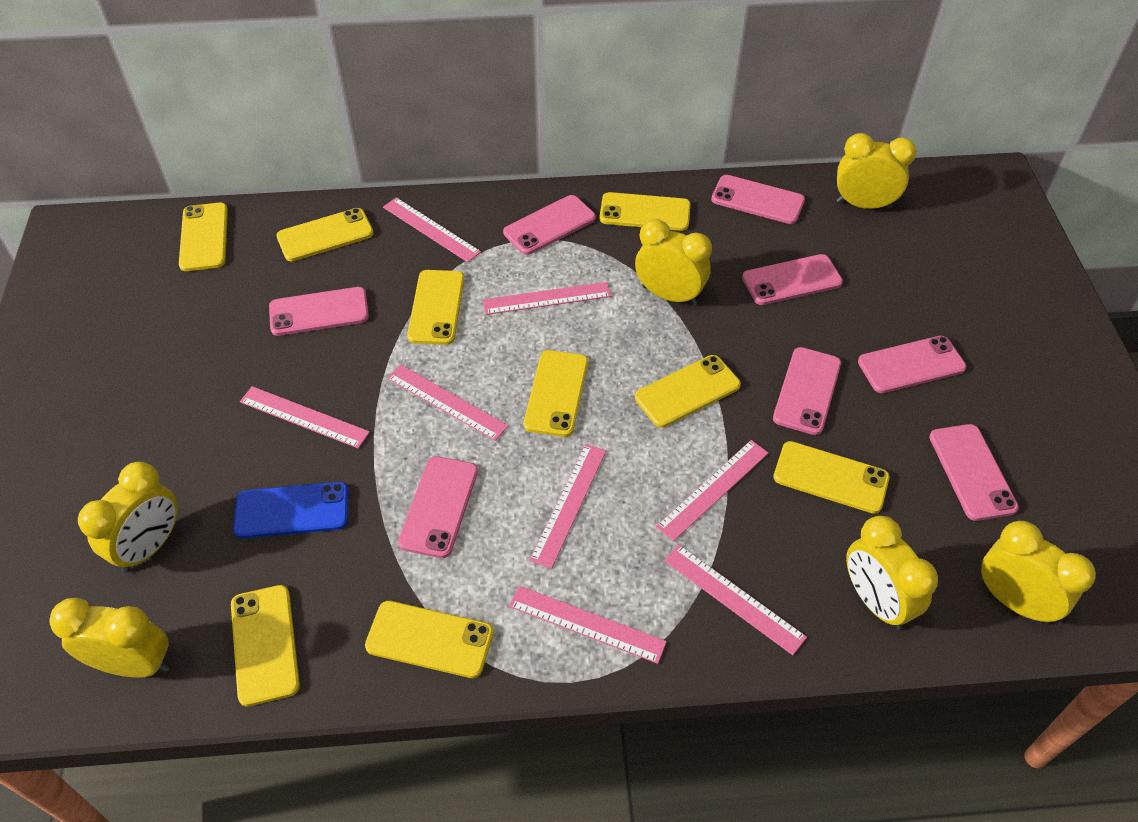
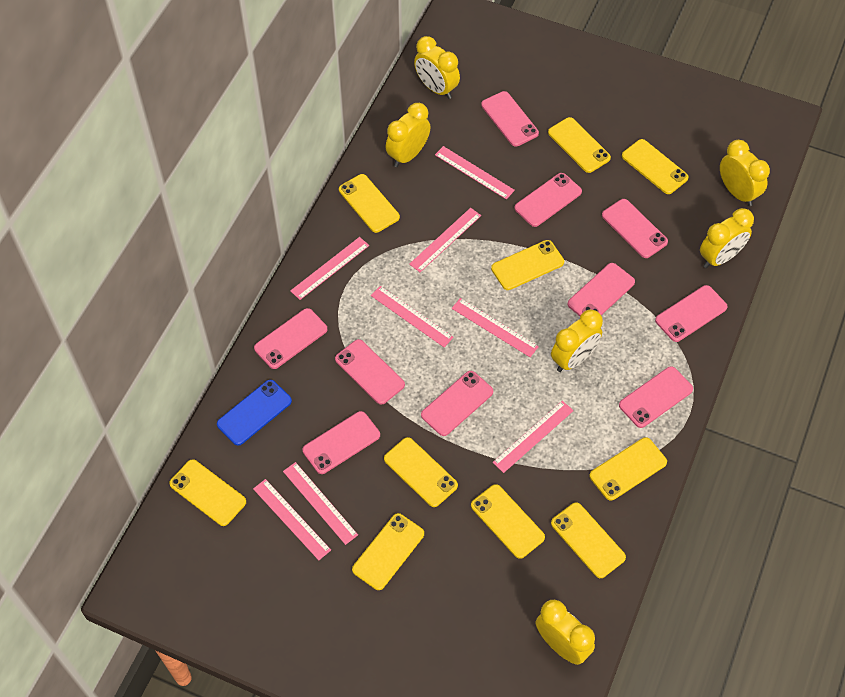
pink phone: [269,287,369,336] [398,456,478,558] [503,195,596,255] [711,175,805,224] [742,254,843,305] [773,347,841,435] [858,336,966,393] [929,424,1019,521] = 8 -> [254,308,327,369] [303,411,380,474] [335,339,405,404] [421,371,493,436] [481,91,539,147] [515,173,582,227] [567,263,635,316] [602,199,668,258] [619,366,693,428] [655,285,728,342] = 10
yellow phone: [179,203,228,271] [231,585,300,707] [276,208,374,262] [365,601,494,678] [407,270,464,345] [524,350,588,437] [600,192,690,231] [635,355,741,428] [773,441,890,514] = 9 -> [169,459,246,526] [339,174,400,233] [352,513,424,590] [384,437,458,507] [471,484,545,559] [491,240,564,290] [548,117,611,173] [551,502,626,578] [589,437,667,501] [622,139,689,194] = 10

